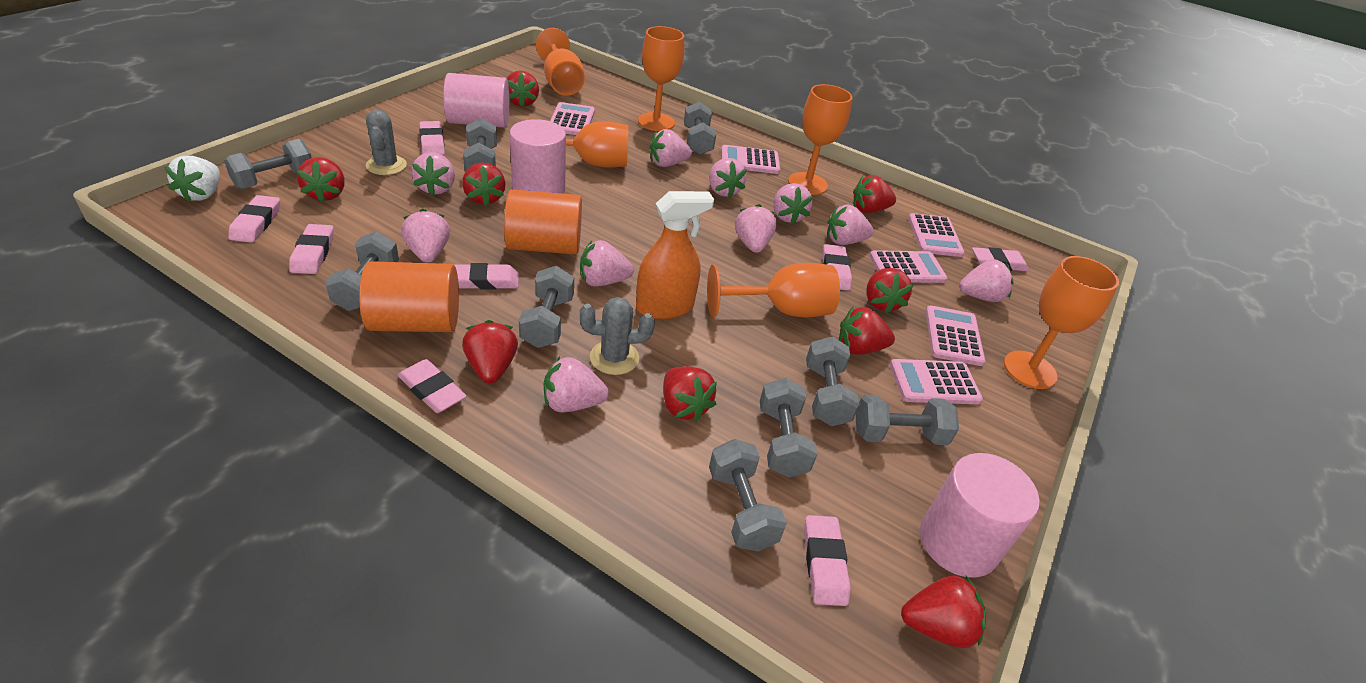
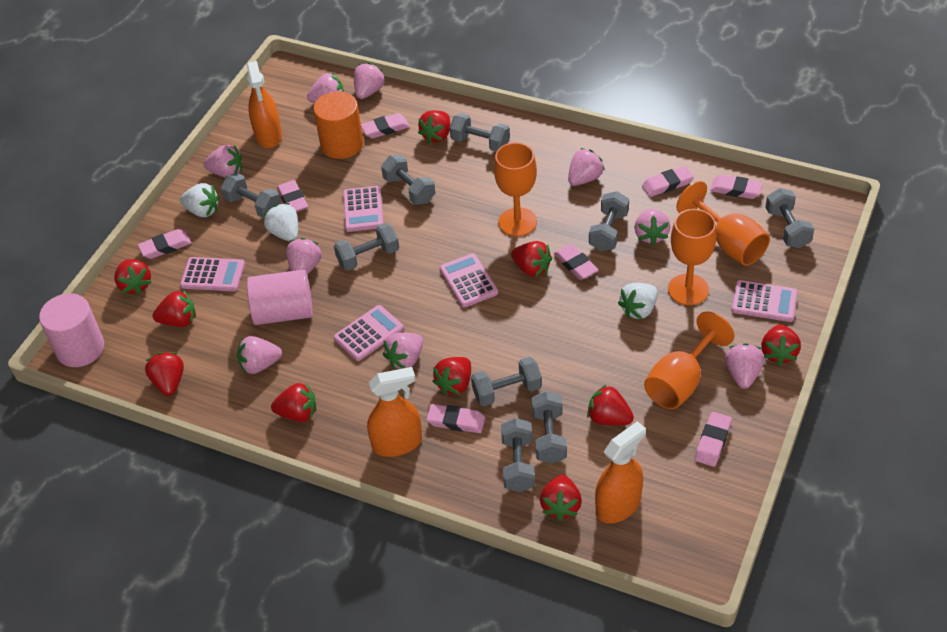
grey cactus: [366,109,407,175] [580,297,655,375] = 2 -> none = 0
orange cylinder: [359,261,459,332] [504,189,582,255] = 2 -> [313,91,363,159] = 1
orange goblet: [526,118,628,168] [536,28,585,96] [638,26,685,131] [707,263,840,317] [788,84,852,195] [1004,256,1119,389] = 6 -> [494,143,537,236] [644,311,734,409] [668,209,717,305] [676,181,770,266] = 4
orange spray bottle: [636,191,714,319] = 1 -> [247,61,282,148] [367,367,422,457] [595,421,646,524] = 3
pink calculator: [550,102,595,135] [721,145,780,174] [870,250,947,283] [890,359,983,404] [908,213,965,257] [926,306,985,366] = 6 -> [180,257,245,291] [333,305,404,361] [343,186,384,232] [439,253,498,308] [731,280,798,322] = 5
pink cylinder: [443,73,509,128] [510,119,566,194] [920,453,1040,578] = 3 -> [39,293,104,367] [247,269,313,325] = 2
pink strawberry: [401,209,450,263] [412,152,455,196] [544,356,609,412] [580,240,634,287] [650,129,692,167] [709,158,747,198] [735,204,777,253] [773,183,813,225] [827,205,874,245] [959,259,1014,302] = 10 -> [203,145,242,178] [237,336,282,374] [286,238,322,275] [307,73,344,103] [354,63,385,99] [383,333,423,369] [568,148,605,186] [634,208,670,245] [725,343,764,389] = 9
red strawberry: [297,157,345,203] [462,163,506,206] [462,320,518,384] [507,71,539,107] [663,366,717,422] [839,307,895,355] [853,175,896,213] [866,268,913,314] [901,576,986,648] = 9 -> [114,259,151,295] [145,352,184,396] [152,290,196,327] [271,383,316,422] [418,110,450,143] [432,357,471,395] [511,241,552,277] [540,475,582,521] [587,385,634,426] [761,325,801,366] = 10
white strawberry: [165,156,220,202] = 1 -> [180,183,219,217] [263,203,298,242] [618,283,658,319] = 3

